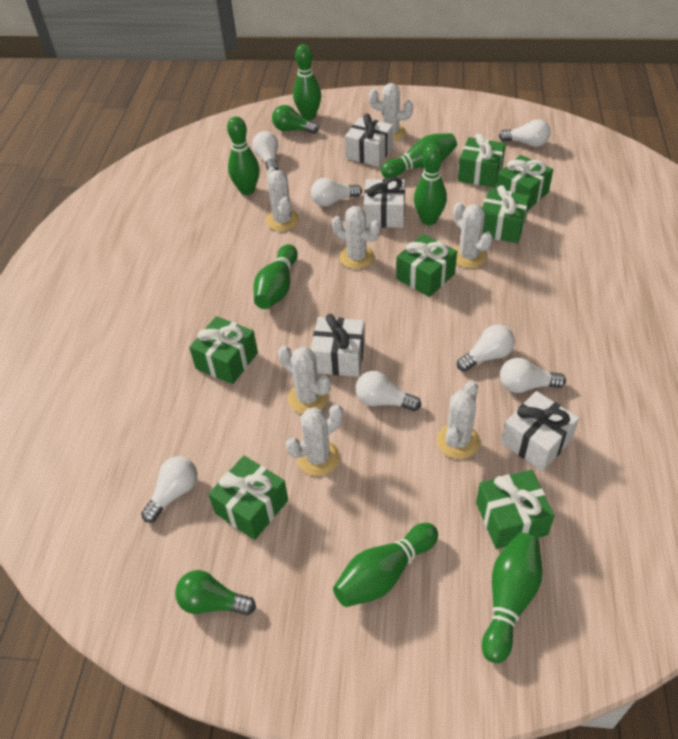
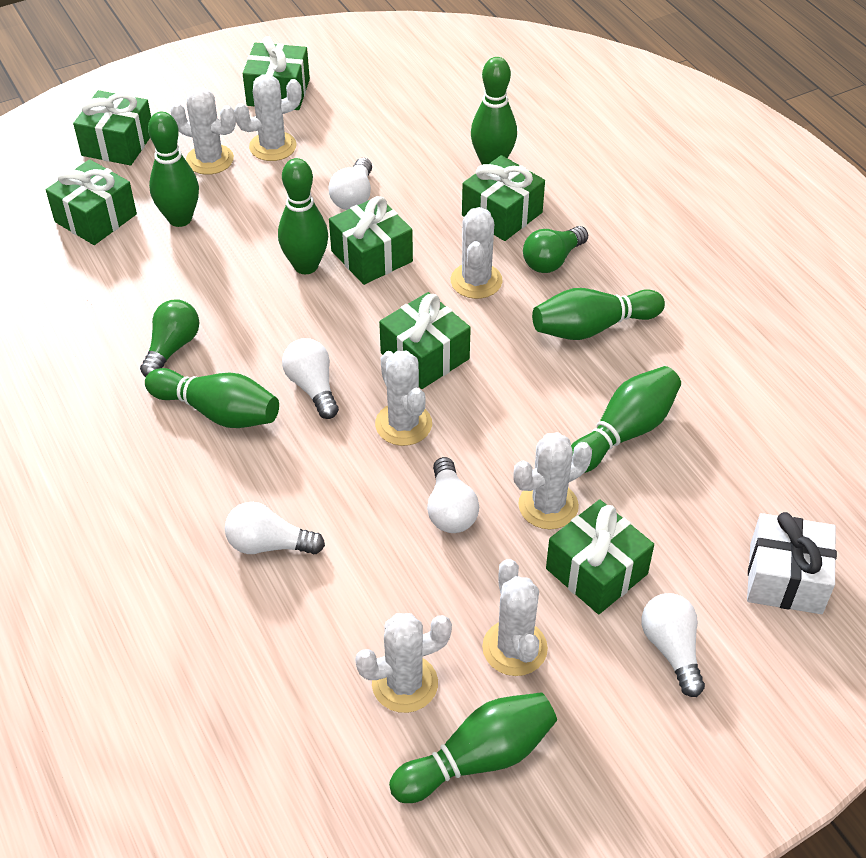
white gift: [311,314,365,377] [345,114,393,167] [364,177,405,228] [501,391,579,471] = 4 -> [747,512,837,614] = 1
white light bulb: [141,456,197,523] [252,131,279,171] [311,178,362,206] [355,371,421,411] [457,325,515,372] [499,119,550,147] [500,358,566,393] = 7 -> [225,502,325,555] [282,338,339,419] [329,158,372,210] [427,457,479,533] [641,593,705,697] = 5

